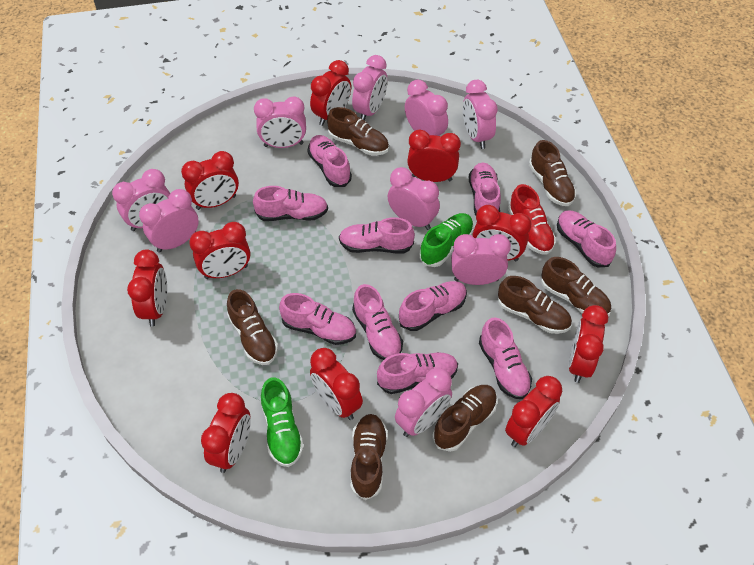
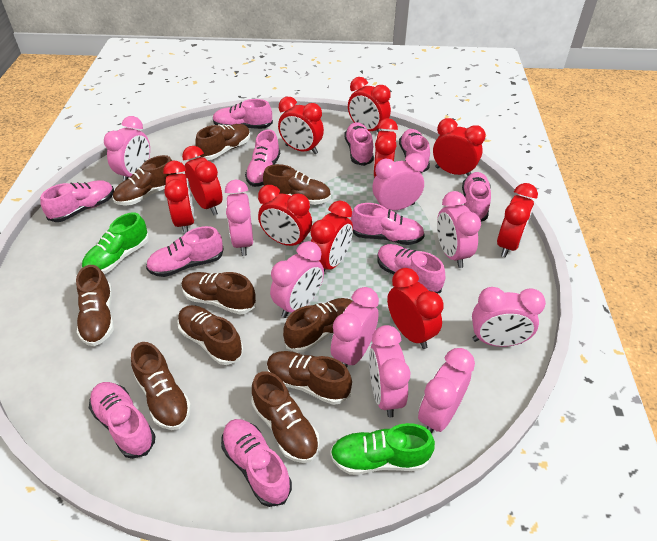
brown shoe: [227,289,278,365] [327,107,389,156] [351,414,388,500] [432,385,497,452] [498,276,572,334] [529,140,576,206] [541,257,611,316] = 7 -> [76,265,114,346] [113,155,177,206] [131,342,191,430] [177,305,243,365] [182,272,256,314] [195,124,250,160] [251,371,319,463] [263,164,331,205] [267,351,352,405] [283,298,353,353] = 10
pink shoe: [253,186,328,221] [279,293,356,345] [307,135,352,187] [339,217,415,253] [352,284,403,360] [377,352,458,394] [399,281,467,331] [469,163,501,216] [479,318,532,399] [557,210,616,268] = 10 -> [40,180,114,222] [89,382,155,459] [146,226,224,277] [213,99,273,129] [221,419,292,507] [245,129,280,187] [344,122,374,166] [351,203,425,245] [377,244,445,294] [399,129,430,173] [462,172,491,222] = 11
red shoe: [508,184,556,255] = 1 -> none = 0

